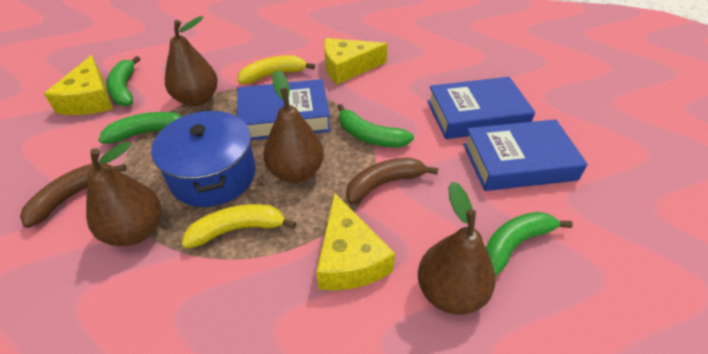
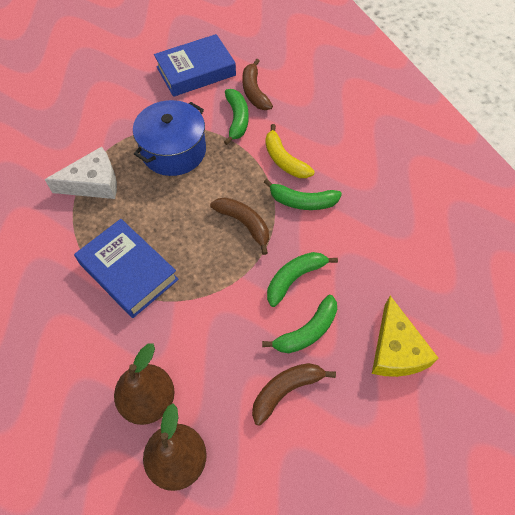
blue book: [237,79,331,140] [427,77,535,139] [463,119,588,191] = 3 -> [74,219,179,318] [154,34,236,97] = 2
brown banana: [20,163,127,228] [346,158,438,204] = 2 -> [210,197,269,255] [242,59,273,110] [252,363,336,426] = 3
brown pear: [86,141,162,246] [165,16,218,106] [264,70,324,183] [418,182,496,315] = 4 -> [114,344,175,425] [143,404,207,491] = 2
white cheese: none = 0 -> [45,147,117,199] = 1
yellow banana: [182,204,296,249] [238,55,315,84] = 2 -> [265,124,315,178] = 1
yellow cheese: [44,55,113,115] [316,193,395,290] [324,38,388,84] = 3 -> [372,296,439,377] = 1

